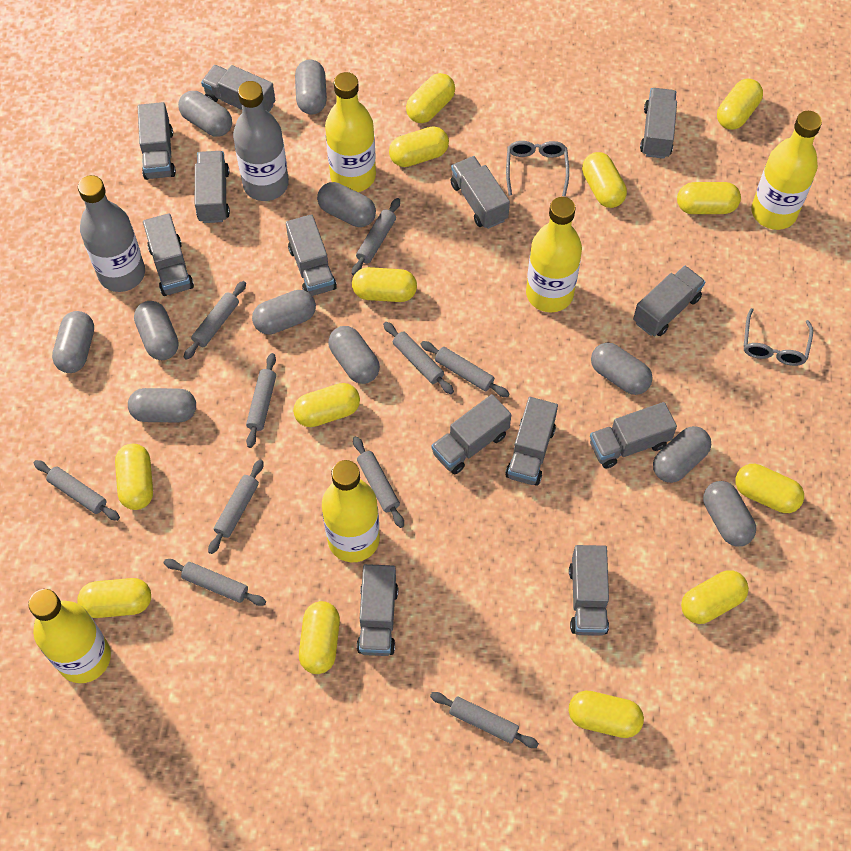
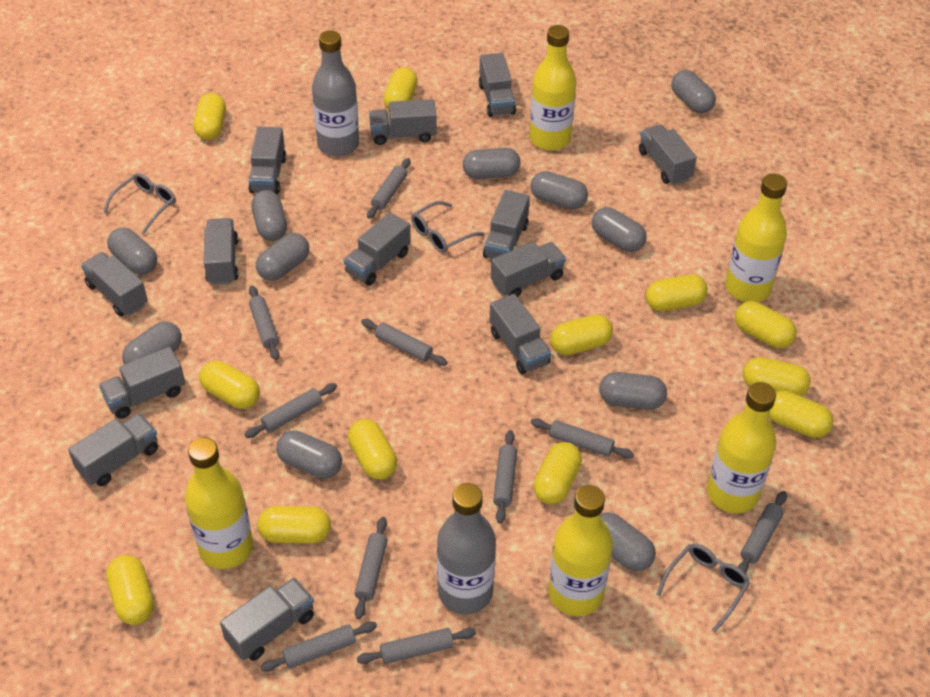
grey glasses: [506,141,569,197] [744,308,813,366] = 2 -> [103,173,176,235] [411,201,484,253] [656,543,750,632] = 3
yellow capsule: [77,578,151,618] [115,444,153,510] [293,383,360,427] [299,601,340,674] [352,267,417,302] [389,126,449,167] [406,73,455,123] [569,691,644,738] [582,152,627,208] [677,182,741,214] [681,570,749,624] [717,78,763,130] [735,464,804,513] = 13 -> [106,555,154,625] [193,93,226,140] [199,361,260,409] [257,506,331,544] [348,419,397,480] [383,67,418,109] [533,442,582,505] [550,314,613,355] [646,274,708,312] [735,301,797,348] [743,357,811,396] [769,390,833,438] = 12

